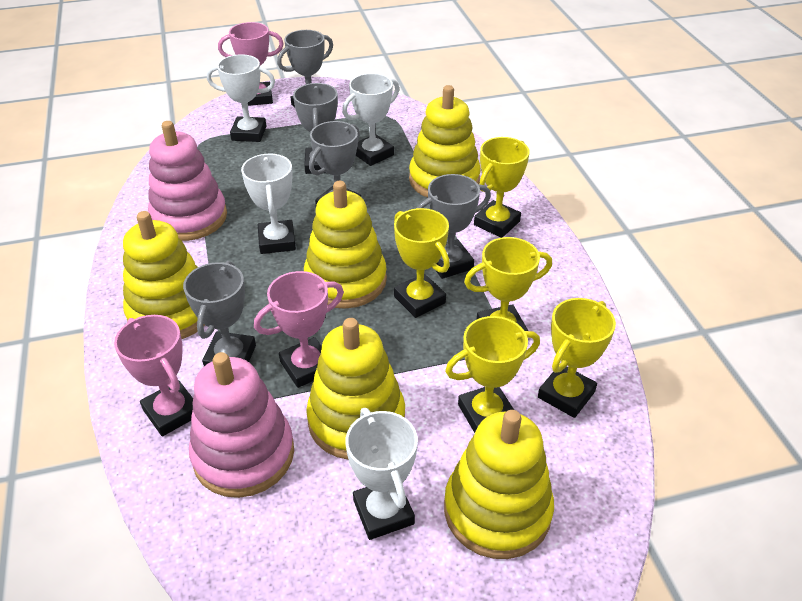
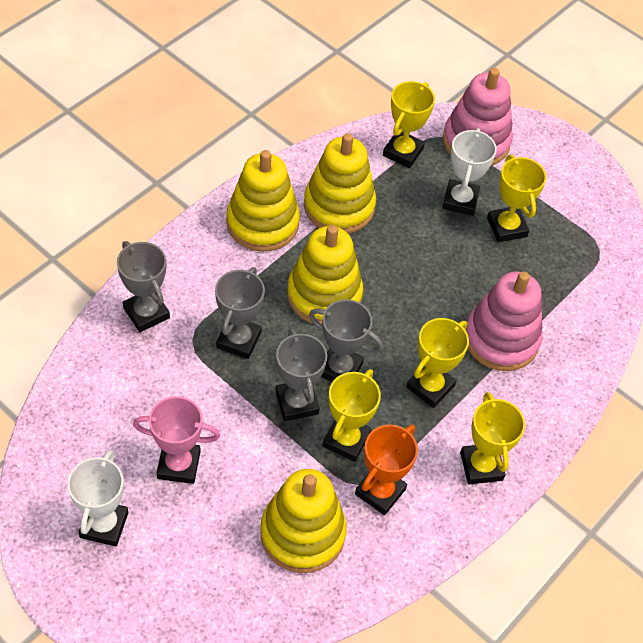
grey trophy: [183,261,256,366] [277,30,333,107] [293,83,338,174] [309,121,361,205] [417,174,491,279] = 5 -> [117,241,170,332] [215,267,265,359] [275,328,327,422] [309,299,383,382] = 4
orange trophy: none = 0 -> [355,425,418,515] = 1
pink trophy: [114,315,193,436] [218,22,284,106] [254,271,344,388] = 3 -> [133,396,220,484] = 1
white trophy: [207,54,275,142] [241,154,296,254] [342,73,399,166] [345,408,418,540] = 4 -> [67,450,128,546] [442,128,497,216] = 2
yellow stacking toy: [123,211,205,339] [304,181,387,309] [306,318,405,459] [409,85,481,197] [444,410,554,559] = 5 -> [226,150,300,252] [260,469,347,573] [287,225,363,324] [304,133,376,234] = 4

